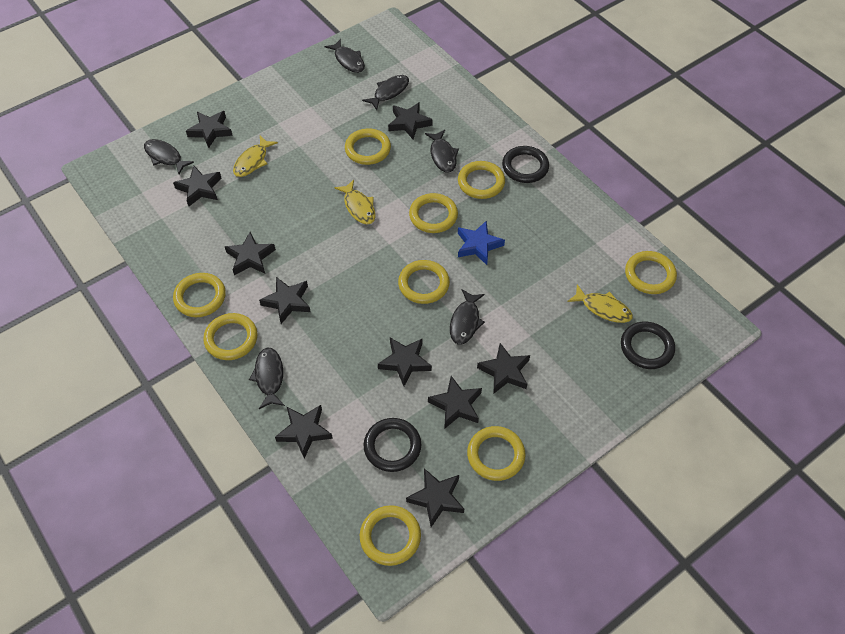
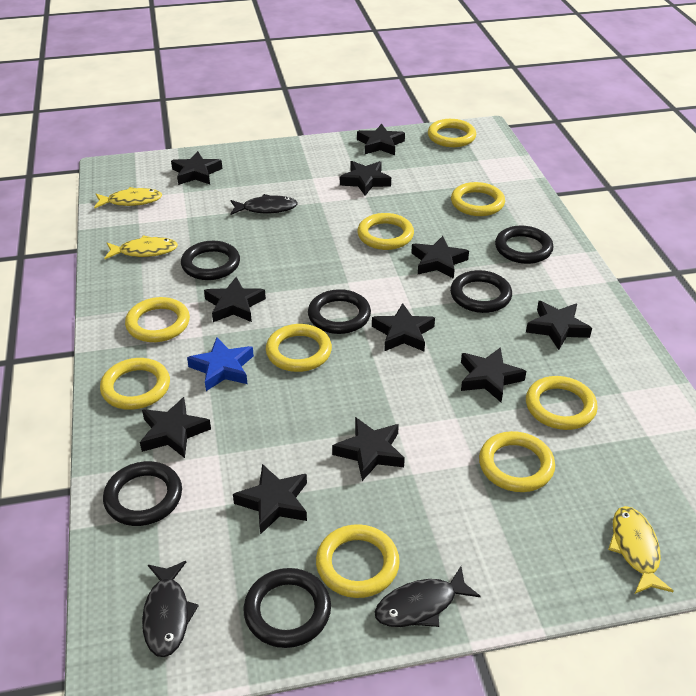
black fish: [144,139,194,174] [249,347,285,409] [325,39,365,73] [362,75,409,110] [425,130,459,173] [450,289,485,345] = 6 -> [142,561,199,657] [230,194,298,215] [375,566,481,627] = 3
black ring: [364,418,422,472] [502,146,549,183] [621,322,675,369] = 3 -> [103,461,182,526] [181,241,240,280] [243,568,331,648] [308,289,371,334] [450,270,512,313] [495,226,553,264] = 6
black star: [173,166,221,206] [186,111,233,148] [225,232,276,275] [259,277,311,324] [275,405,333,459] [378,338,432,386] [388,102,432,139] [406,468,464,527] [428,376,482,429] [477,343,530,394] = 10 -> [140,397,211,458] [171,151,222,185] [204,277,266,322] [233,464,307,535] [332,417,405,481] [340,161,391,196] [357,124,405,155] [372,303,435,351] [411,236,469,279] [461,347,526,402] [526,301,592,350] = 11

